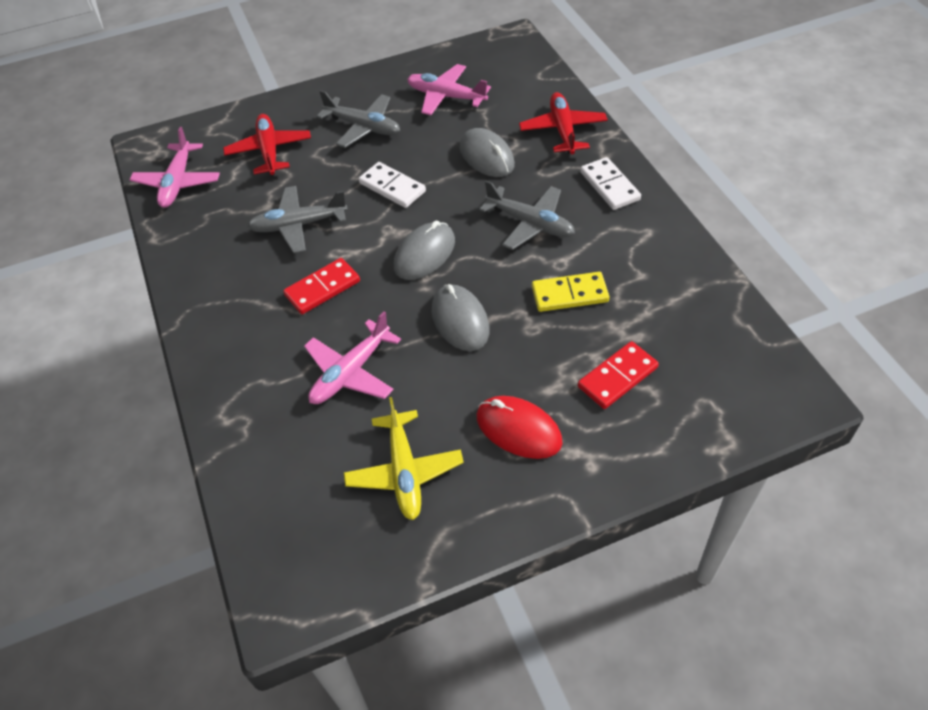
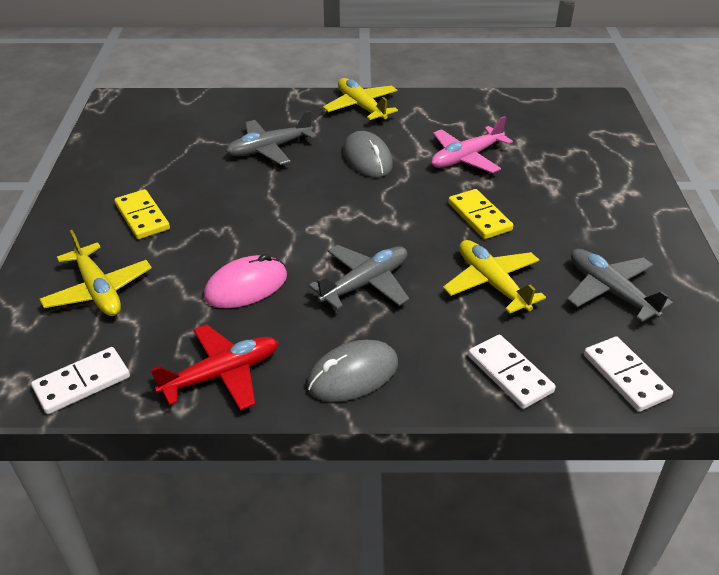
grey mouse: [394,221,455,280] [432,284,490,351] [460,128,515,177] = 3 -> [307,340,398,402] [343,131,393,177] = 2
pink mouse: none = 0 -> [204,254,287,308] = 1
pink plane: [130,127,220,208] [304,311,401,404] [407,64,491,115] = 3 -> [431,116,513,173] = 1
red domino: [283,258,360,314] [578,341,659,409] = 2 -> none = 0
red mouse: [477,396,563,459] = 1 -> none = 0
red plane: [223,114,311,175] [519,92,608,154] = 2 -> [151,324,278,410] = 1
white domino: [359,162,426,208] [580,157,641,210] = 2 -> [31,347,130,414] [468,335,556,409] [584,336,673,412] = 3
yellow domino: [532,272,609,312] = 1 -> [115,189,170,239] [448,189,513,239] = 2
yellow plane: [344,397,464,520] = 1 -> [40,230,152,316] [323,78,398,122] [443,240,546,314] = 3

